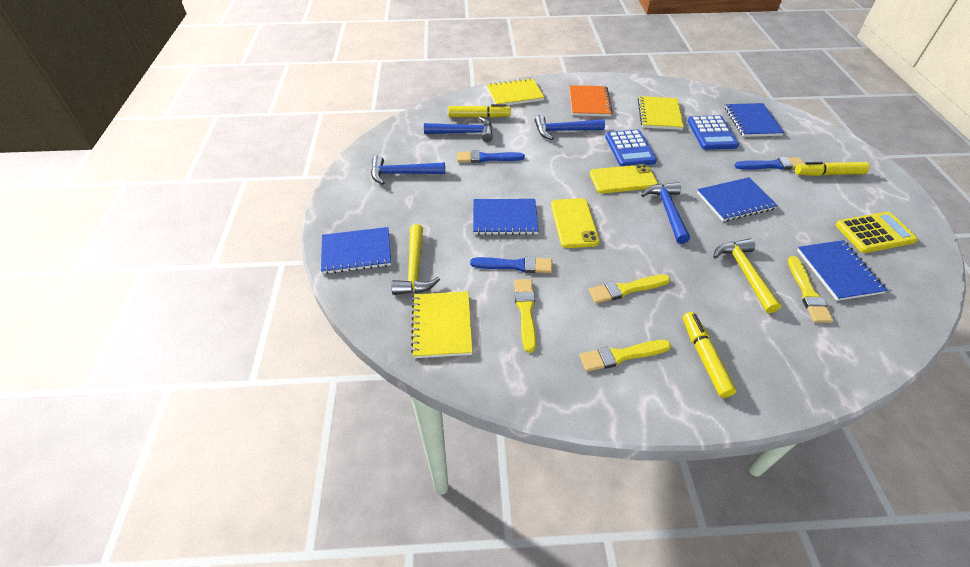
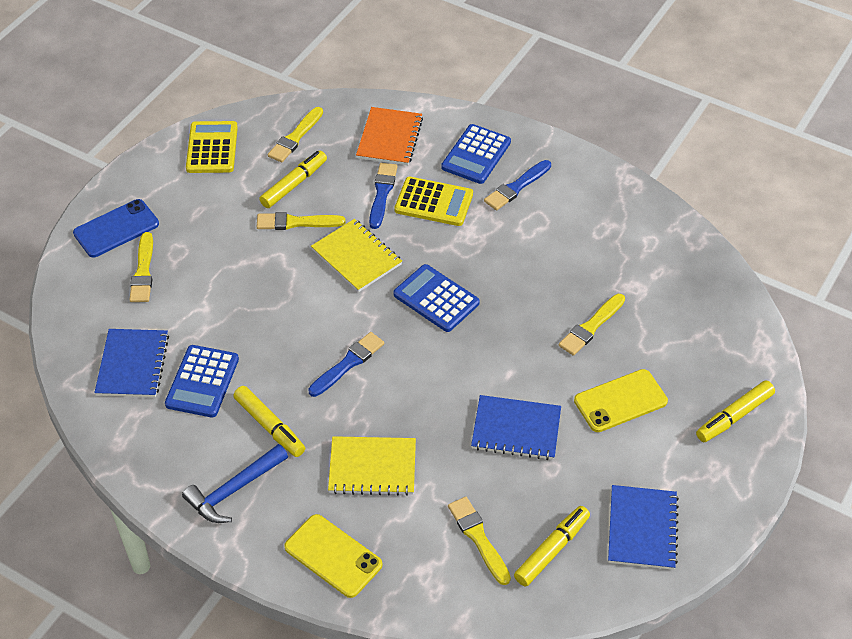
blue calculator: [605,130,657,166] [688,115,739,150] = 2 -> [165,345,239,418] [393,264,480,332] [441,124,511,184] = 3
blue hammer: [371,155,445,185] [424,116,493,142] [535,115,605,140] [641,182,690,244] = 4 -> [182,444,288,523] = 1
blue notebook: [321,227,391,274] [473,199,539,235] [697,177,778,221] [725,103,784,137] [797,240,888,301] = 5 -> [94,329,169,397] [471,395,561,460] [608,485,679,570] = 3
blue phone: none = 0 -> [73,199,159,257] = 1
yellow brush: [514,279,536,353] [580,340,671,372] [589,274,670,303] [788,256,834,323] = 4 -> [129,232,153,302] [257,212,345,230] [268,107,323,162] [448,497,511,585] [559,294,625,356] = 5
yellow calculator: [835,212,918,253] = 1 -> [186,121,238,173] [395,177,473,226] = 2
yellow hammer: [391,224,440,295] [713,238,781,313] = 2 -> none = 0
yellow marker: [448,104,511,118] [683,312,736,398] [795,162,870,176] = 3 -> [233,386,305,457] [259,151,327,208] [514,506,590,587] [696,380,775,442] = 4
yellow notebook: [411,291,473,358] [487,78,545,105] [638,96,684,130] = 3 -> [311,219,402,292] [328,436,416,496] = 2

